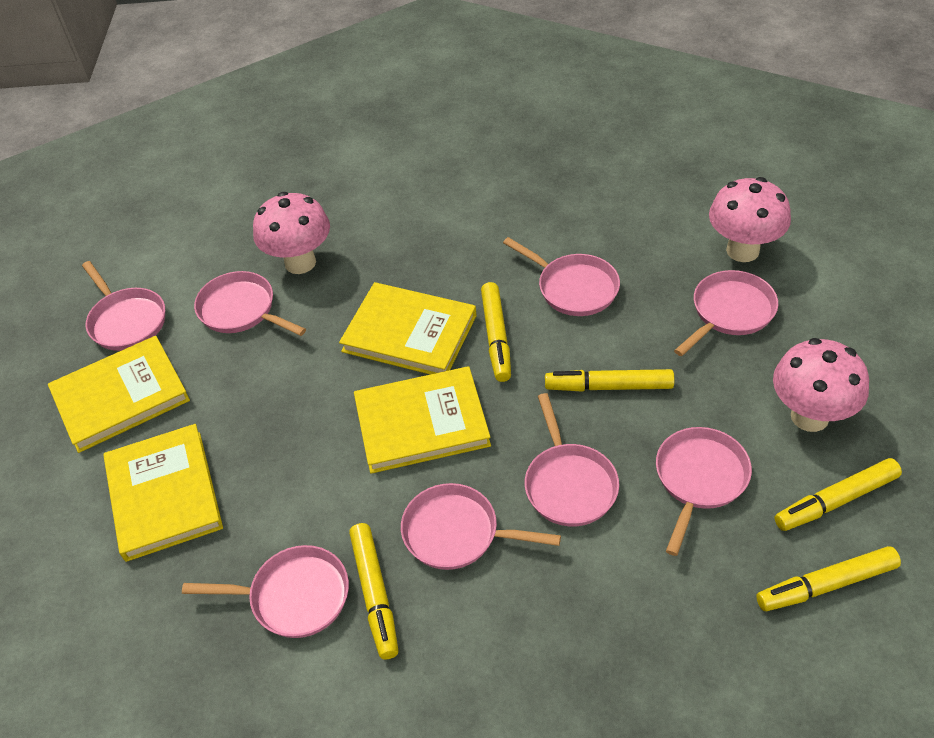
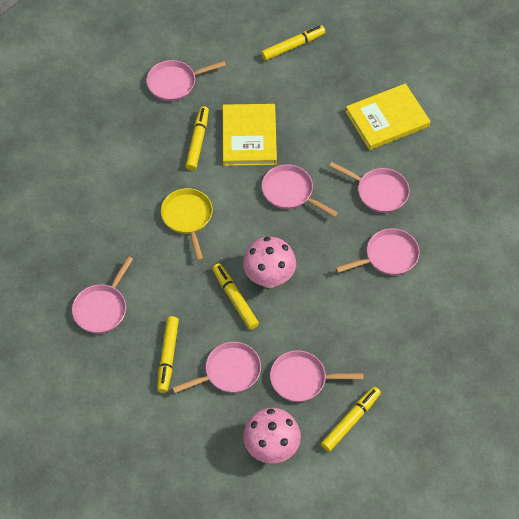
pink mushroom: [253,192,330,274] [709,177,791,262] [773,338,869,432] = 3 -> [243,237,296,288] [243,408,301,464] = 2
pink pan: [82,261,165,351] [182,545,349,638] [194,271,306,336] [401,483,561,570] [503,237,620,316] [525,393,619,526] [656,427,752,556] [674,270,778,356] = 8 -> [72,256,133,334] [146,60,226,101] [172,342,261,393] [262,164,338,217] [270,350,363,402] [329,162,410,213] [336,228,420,275] = 7
yellow book: [48,336,190,453] [103,424,223,562] [339,282,477,374] [354,366,491,474] = 4 -> [223,104,277,166] [345,83,430,150] = 2
yellow pan: none = 0 -> [161,188,213,261] = 1

